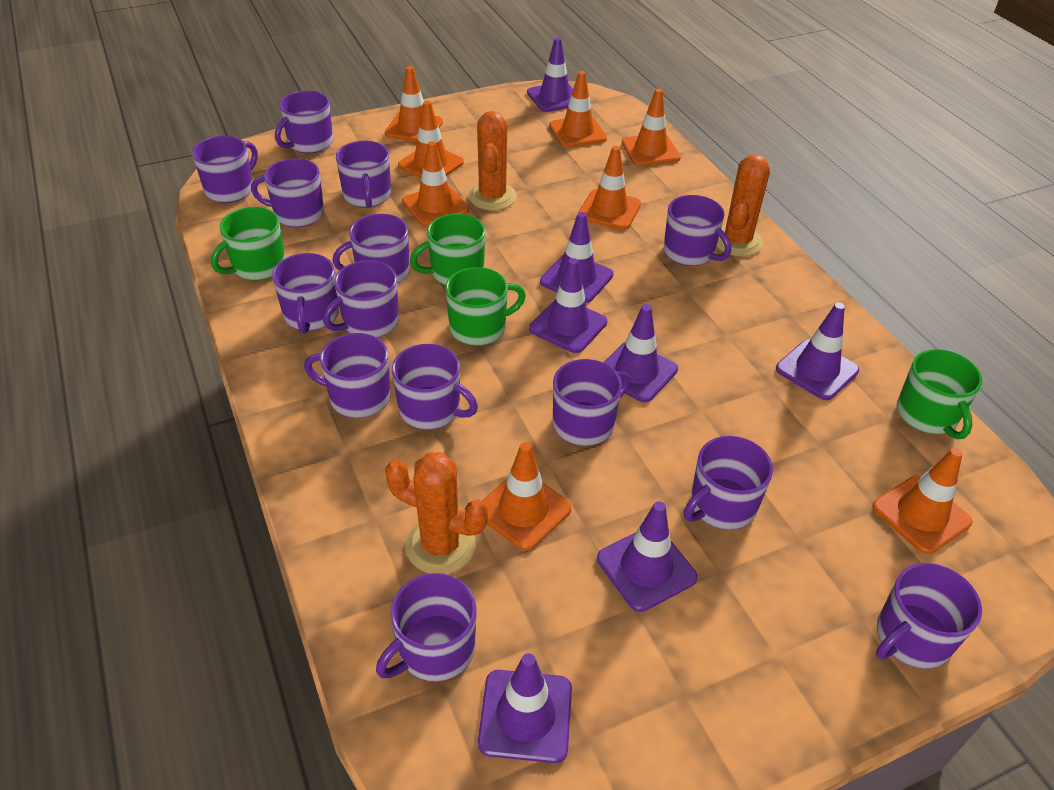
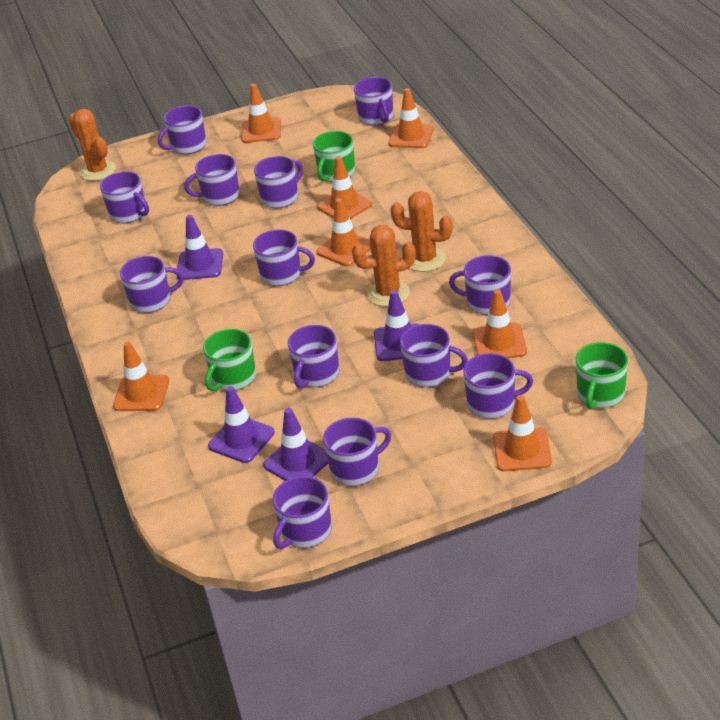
green mug: [211,207,285,280] [410,214,485,285] [446,267,526,346] [897,349,982,439] = 4 -> [203,329,256,391] [313,131,355,182] [576,342,628,410] = 3
orange traffic cone: [385,66,443,142] [398,101,464,178] [402,141,469,226] [482,442,572,551] [549,71,607,148] [578,146,641,230] [622,88,681,166] [872,448,972,554] = 8 -> [113,342,169,411] [241,84,281,143] [317,156,372,219] [317,198,371,266] [388,88,434,148] [472,289,527,358] [493,395,552,472] = 7
purple mug: [192,136,258,203] [251,158,324,227] [272,253,339,334] [275,91,333,153] [304,333,391,418] [323,260,399,337] [333,214,410,284] [336,141,391,208] [376,573,477,682] [392,344,478,430] [553,359,630,446] [664,195,731,266] [684,436,773,530] [876,563,982,669] = 14 -> [100,171,149,223] [120,256,184,313] [158,106,206,154] [184,154,240,206] [253,229,315,286] [254,156,303,208] [273,476,332,549] [288,325,339,389] [323,417,391,486] [354,77,394,126] [400,324,468,387] [449,255,511,315] [463,353,533,419] = 13
purple traffic cone: [478,653,572,763] [527,38,573,112] [529,258,607,353] [540,212,613,303] [597,501,697,612] [603,304,678,402] [776,303,859,400] = 7 -> [176,215,223,280] [208,386,275,463] [263,408,328,481] [374,290,420,361] = 4

